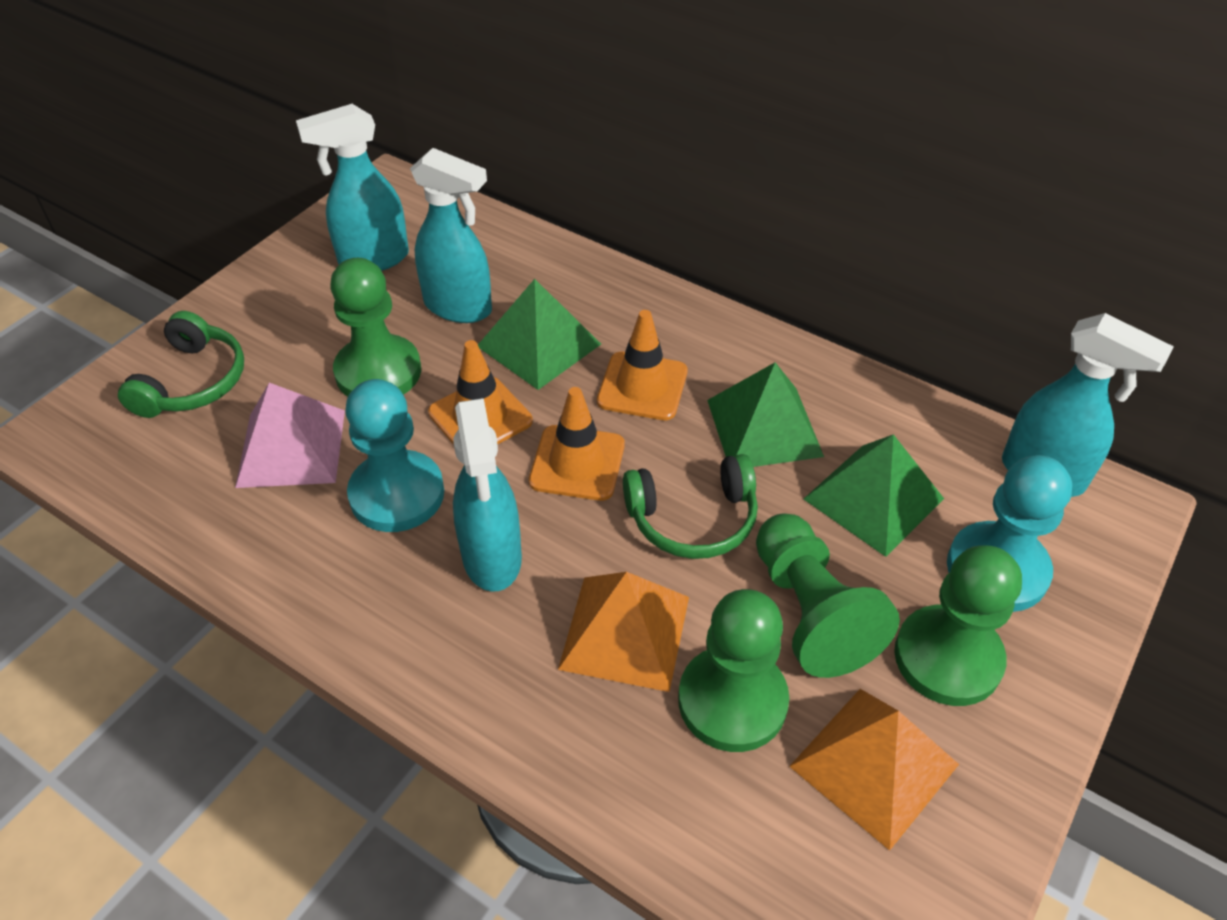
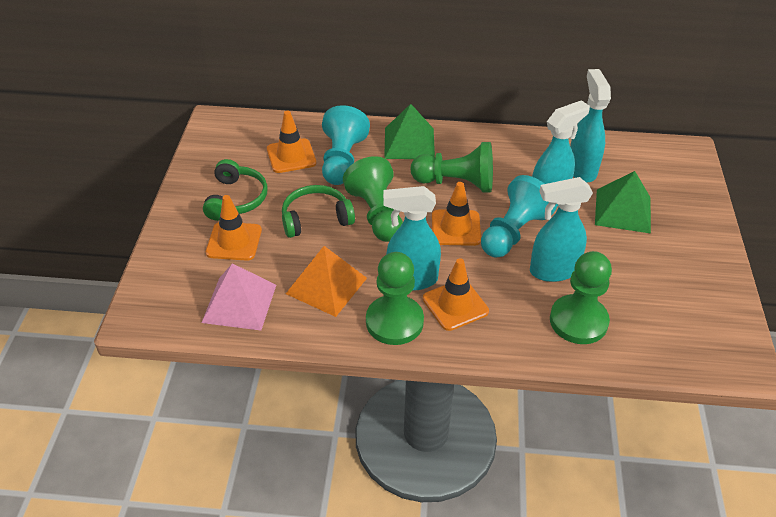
green pyramid: [478,279,601,390] [707,362,824,467] [804,434,944,557] = 3 -> [384,104,435,159] [595,171,651,233] = 2
orange pyramid: [558,572,689,692] [789,689,959,850] = 2 -> [286,246,367,317] = 1
orange traffic cone: [428,340,533,445] [529,387,625,501] [597,310,688,420] = 3 -> [206,195,262,261] [267,111,316,173] [423,258,489,331] [432,182,481,246] = 4

